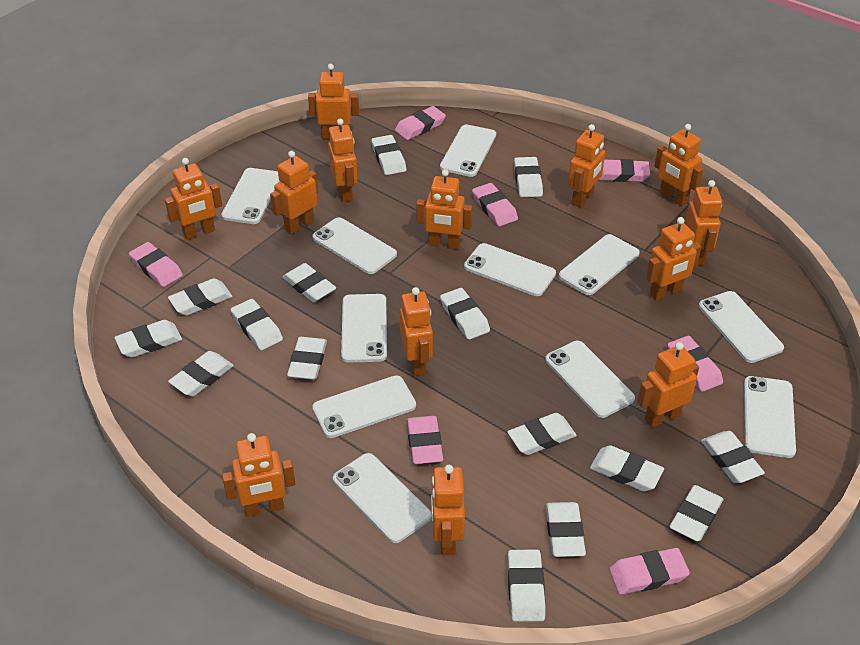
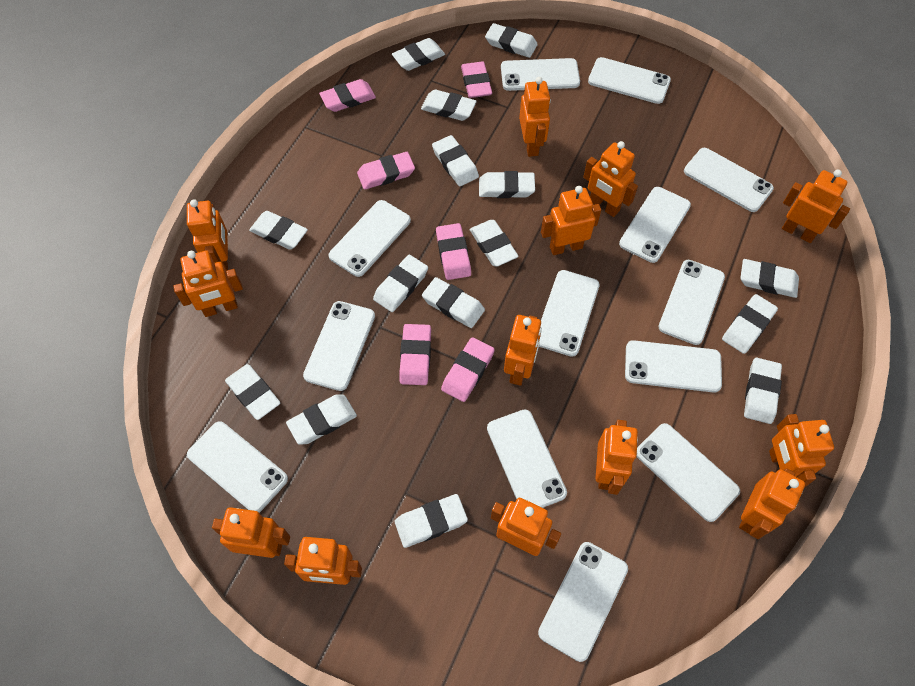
pink eraser: [129,242,183,287] [395,106,446,140] [407,416,443,464] [472,183,518,226] [599,159,650,182] [609,548,690,595] [668,336,723,392] = 7 -> [319,79,376,112] [357,152,415,190] [399,324,431,385] [436,223,471,280] [441,337,495,402] [461,62,492,98] = 6
white phone: [221,168,280,224] [312,217,397,274] [312,375,416,438] [333,453,432,543] [341,294,387,363] [440,124,496,177] [464,243,556,296] [545,341,635,418] [559,234,640,295] [699,291,784,363] [744,376,796,458] = 11 -> [187,421,288,512] [303,301,375,391] [329,200,411,277] [487,409,567,508] [501,58,580,91] [538,542,628,662] [539,270,600,357] [588,57,671,104] [619,187,691,263] [625,340,722,393] [637,423,740,522] [658,260,725,345] [684,148,774,212] = 13

